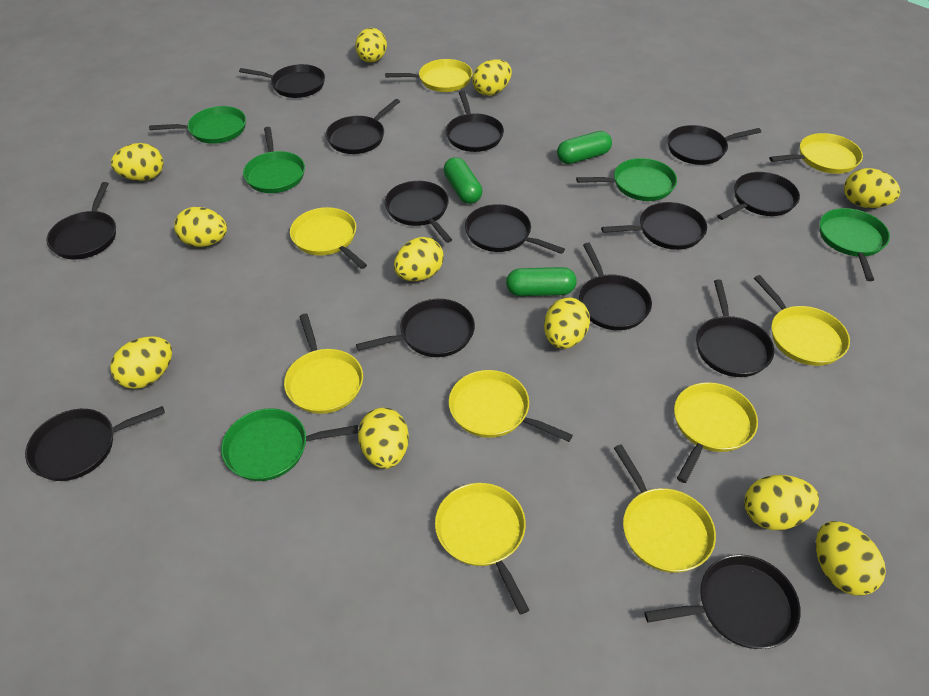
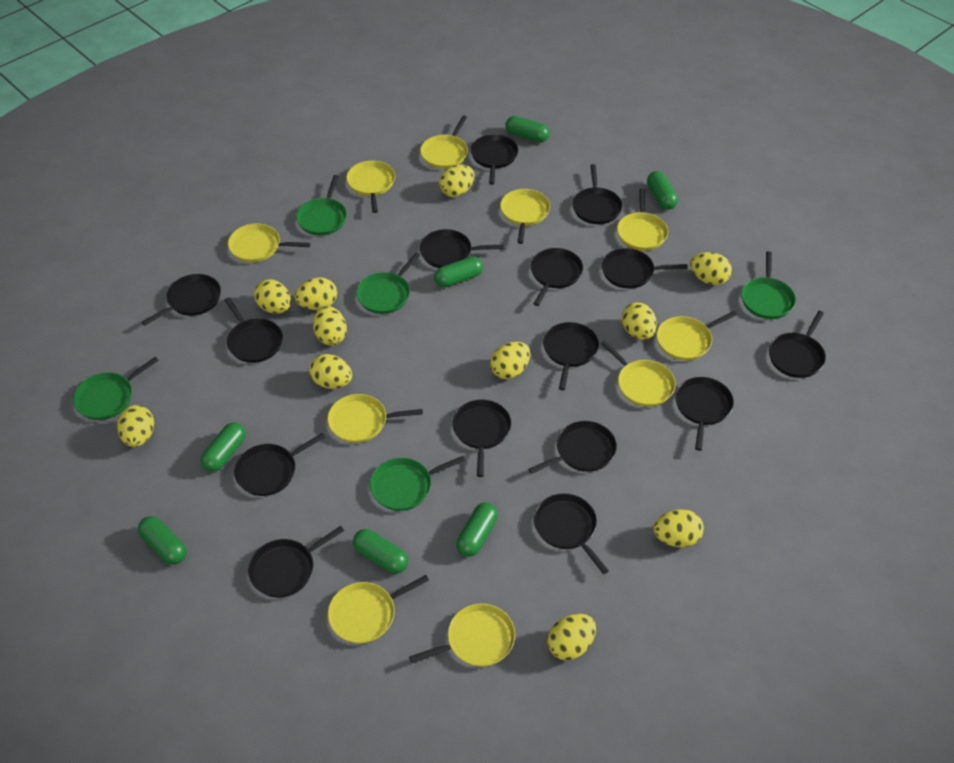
black pan: [25,406,165,481] [46,182,116,260] [239,64,325,98] [326,99,400,154] [356,299,475,357] [385,181,452,243] [446,91,504,152] [465,204,565,254] [579,243,652,330] [601,202,707,250] [644,554,801,649] [667,125,761,165] [696,280,774,377] [717,172,800,220] = 14 -> [142,274,221,326] [224,297,283,363] [234,433,325,496] [248,526,344,598] [420,229,504,268] [452,400,511,477] [471,134,518,185] [528,421,617,474] [531,248,583,306] [534,494,609,574] [543,322,599,390] [572,164,622,224] [602,248,688,289] [675,377,734,451] [769,311,826,378] = 15
green capsule: [443,157,482,204] [506,267,577,296] [557,131,612,164] = 3 -> [138,516,186,565] [201,422,246,472] [353,529,408,574] [434,256,483,287] [456,502,498,557] [506,116,550,143] [647,171,678,210] = 7
yellow pan: [284,314,363,414] [290,207,367,269] [385,59,473,92] [435,483,529,615] [449,370,573,442] [614,444,716,573] [674,382,758,483] [754,275,850,366] [769,133,863,174] = 9 -> [228,223,311,262] [327,394,423,443] [328,575,429,644] [346,161,395,213] [409,604,515,667] [420,115,468,169] [500,189,550,244] [601,340,676,407] [617,188,668,251] [657,311,737,361] = 10

